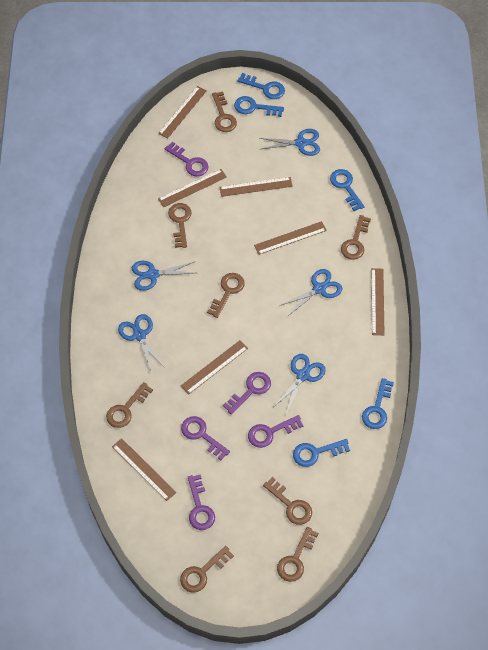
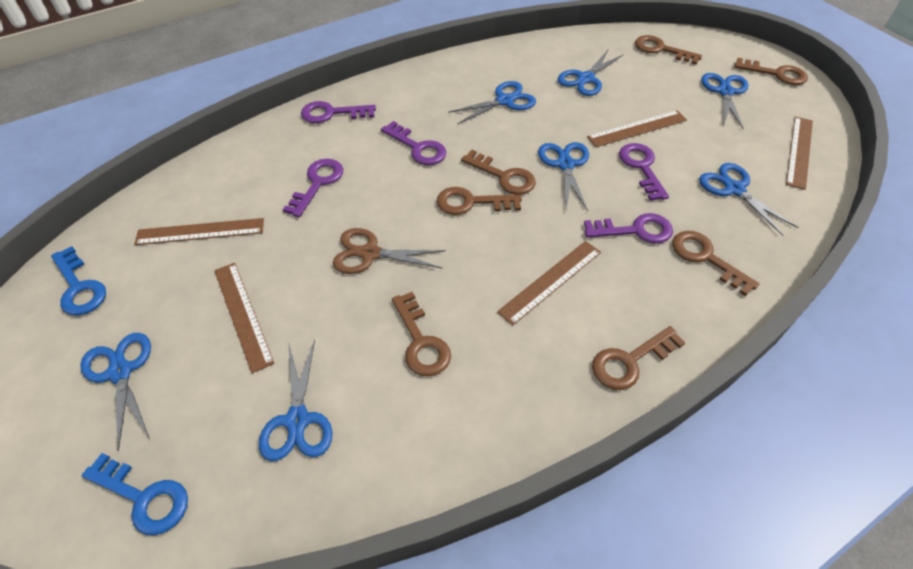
blue key: [234,96,284,117] [237,73,285,99] [293,439,350,467] [330,169,365,211] [362,378,394,429] = 5 -> [51,246,106,315] [82,453,188,535] = 2
blue scissors: [118,314,165,372] [132,261,195,291] [259,129,320,156] [275,354,326,413] [279,269,342,316] = 5 -> [80,333,151,452] [259,340,332,461] [448,81,536,124] [538,142,589,211] [558,50,624,96] [699,163,798,236] [701,73,748,130] = 7
brown key: [106,382,153,428] [168,203,192,248] [180,546,234,593] [207,273,245,318] [212,91,237,132] [263,477,312,525] [277,527,319,582] [341,215,371,260] = 8 -> [392,292,451,376] [437,187,522,215] [461,150,536,195] [592,326,686,390] [635,35,702,65] [672,231,759,296] [734,58,808,85] = 7
brown ruler: [112,438,176,501] [158,86,206,139] [158,169,227,207] [181,340,248,394] [219,177,293,197] [254,221,327,255] [371,268,385,335] = 7 -> [134,218,264,245] [214,263,274,373] [497,241,601,325] [587,110,687,147] [786,117,813,190] = 5
brown scissors: none = 0 -> [333,228,446,274] = 1

